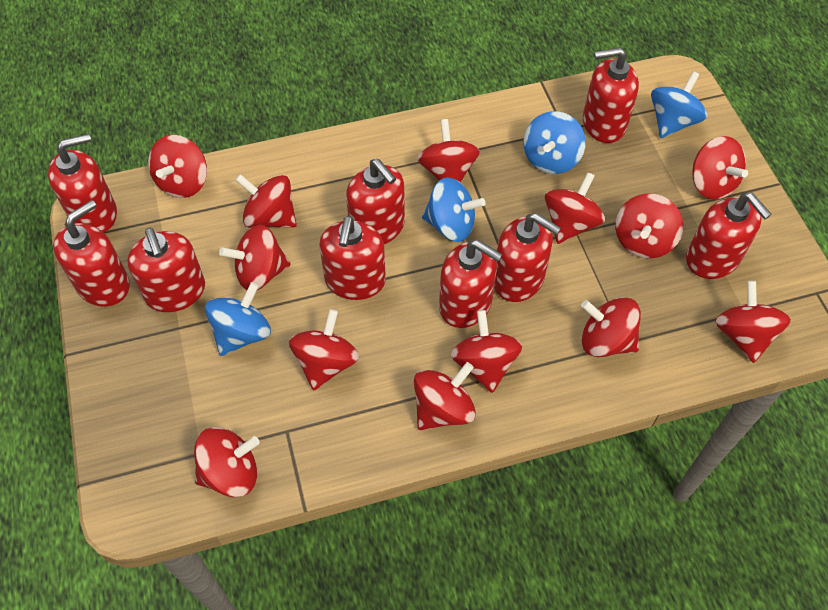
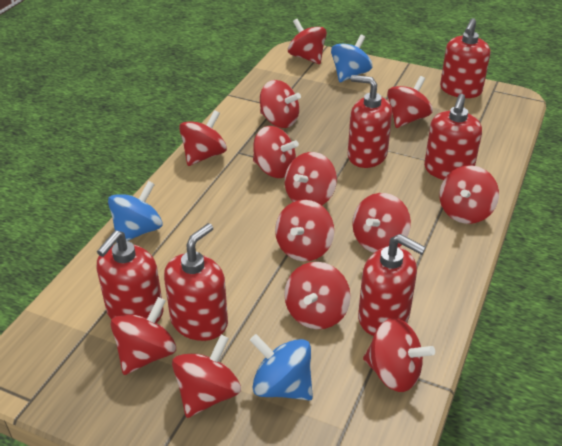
blue spinning top: [205,282,271,356] [422,177,486,242] [524,111,585,174] [651,71,707,138] = 4 -> [108,181,163,241] [250,334,313,400] [331,34,373,82] = 3
red soap dispenser: [48,133,117,233] [53,200,130,307] [127,228,205,312] [319,216,386,300] [346,159,405,244] [439,240,503,328] [494,213,561,302] [583,47,639,143] [686,193,772,279] = 9 -> [97,230,164,323] [164,223,228,341] [348,75,392,168] [358,234,426,336] [424,94,482,180] [440,18,490,98] = 6

